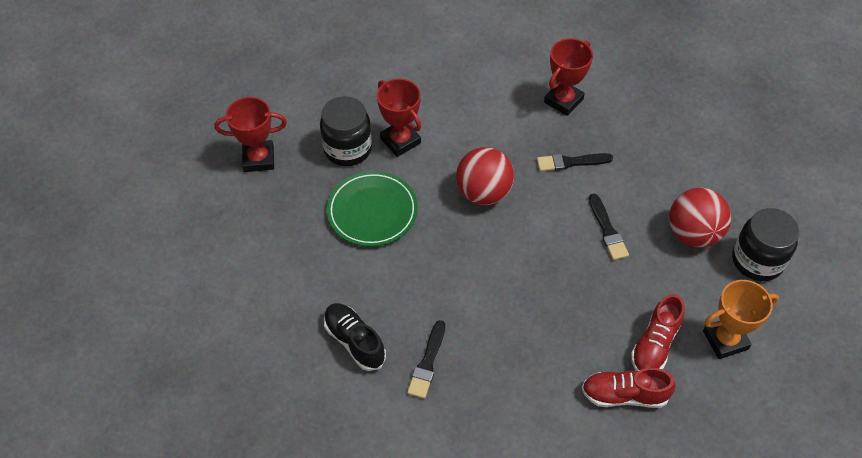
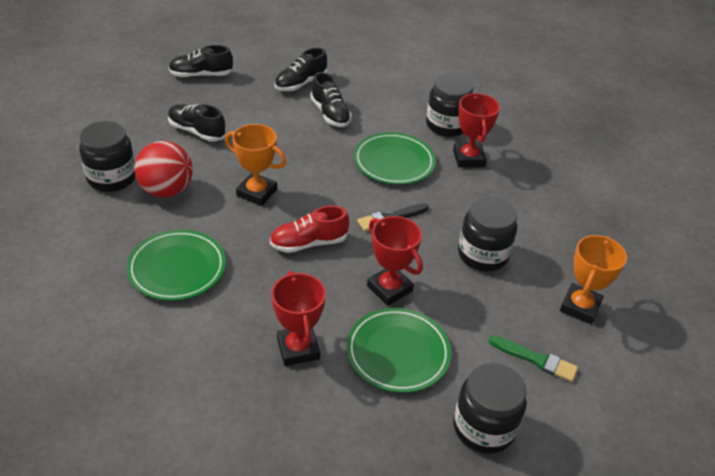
black brush: [407,320,445,399] [537,153,613,172] [589,194,629,260] = 3 -> [357,203,429,231] = 1
black jar: [320,96,372,166] [732,208,799,281] = 2 -> [79,121,135,192] [426,74,473,137] [453,363,527,454] [458,197,517,271] = 4
black shoe: [324,303,386,371] = 1 -> [168,104,226,141] [169,45,233,78] [274,48,327,91] [310,72,352,127] = 4
green brush: none = 0 -> [489,335,578,382] = 1
green plate: [327,171,418,247] = 1 -> [127,230,226,301] [346,308,451,393] [354,132,435,185] = 3
orange trophy: [703,280,779,359] = 1 -> [225,124,286,206] [560,235,627,324] = 2
red ball: [456,147,514,205] [669,188,731,247] = 2 -> [134,141,193,198] = 1
red shoe: [582,368,675,408] [631,294,685,371] = 2 -> [270,205,349,253] = 1

